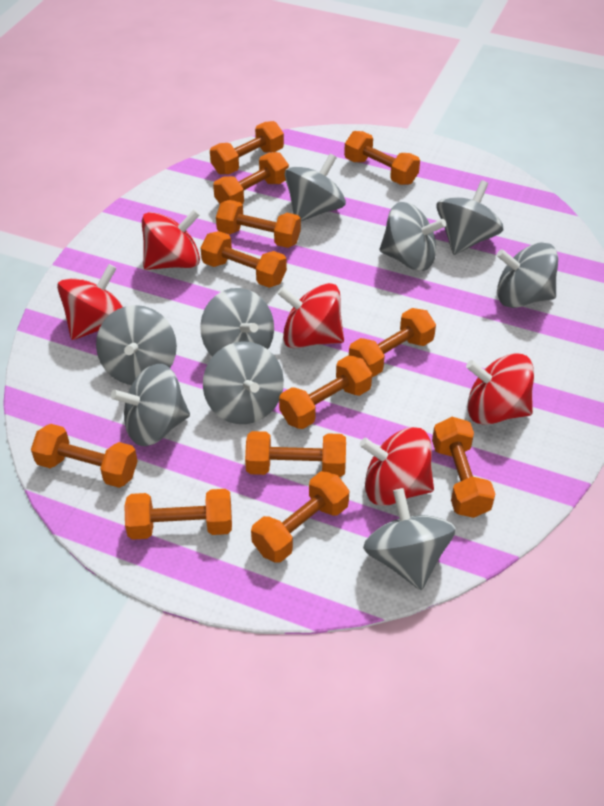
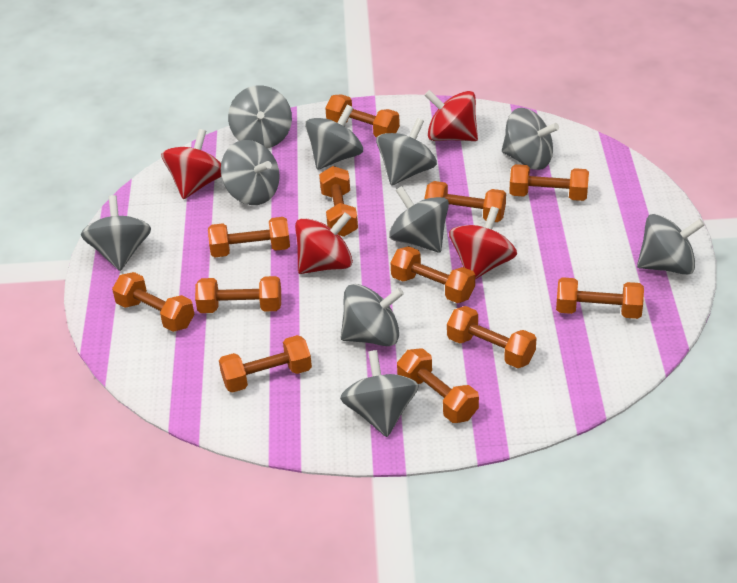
grey spinning top: [96,305,177,385] [111,364,190,446] [200,288,274,357] [203,341,284,424] [285,153,346,221] [363,488,456,590] [379,202,446,271] [437,180,503,255] [497,243,558,308] = 9 -> [81,195,151,271] [221,140,280,205] [228,85,292,149] [305,105,363,170] [340,350,419,437] [341,284,404,346] [376,118,437,186] [389,186,449,253] [502,108,559,170] [637,214,705,275] = 10
red spinning top: [57,264,123,340] [142,209,200,270] [277,283,344,348] [360,427,434,506] [466,353,534,425] = 5 -> [161,129,221,199] [295,213,353,274] [425,90,478,141] [449,206,517,279] = 4

